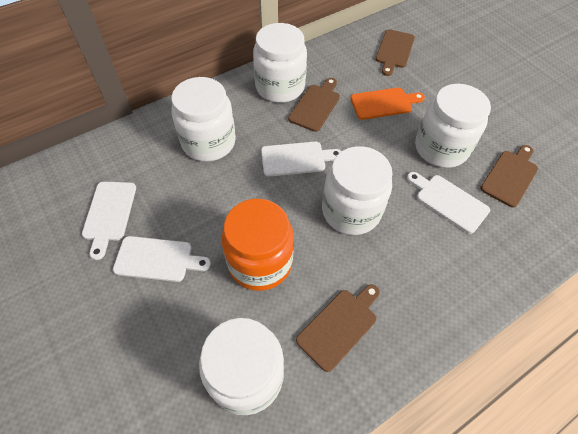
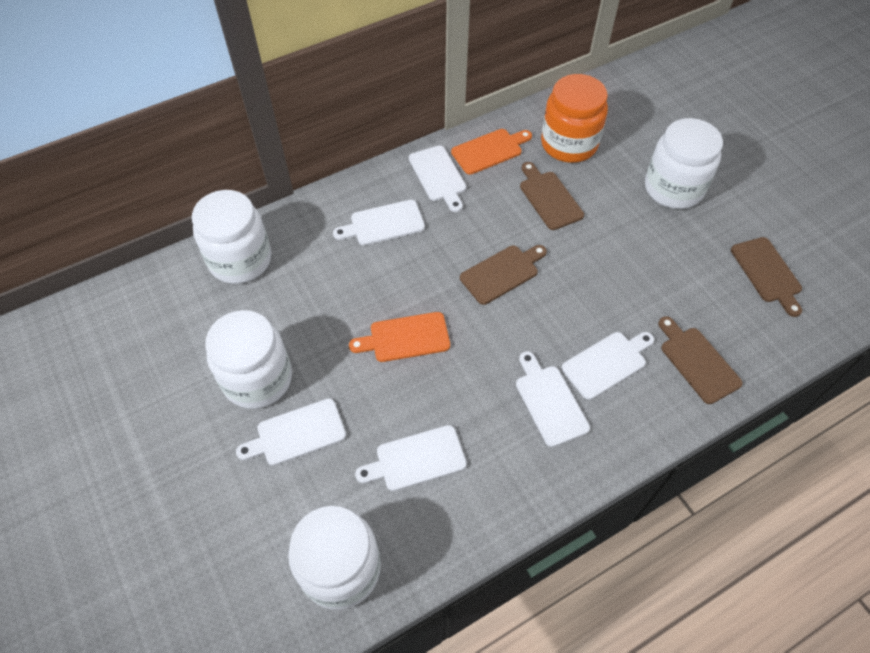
orange cutting board: [350,87,425,120] = 1 -> [349,312,450,362] [451,129,532,175] = 2
white cutting board: [82,182,136,260] [113,236,211,282] [261,142,342,177] [407,172,490,234] = 4 -> [236,398,346,466] [333,200,425,245] [355,425,467,491] [409,145,466,212] [516,351,590,447] [562,332,654,400] = 6
white jar: [171,77,236,162] [199,318,284,415] [253,23,307,103] [322,146,393,235] [415,84,491,168] = 5 -> [192,190,271,284] [205,310,292,409] [288,506,381,610] [645,118,723,209] = 4

